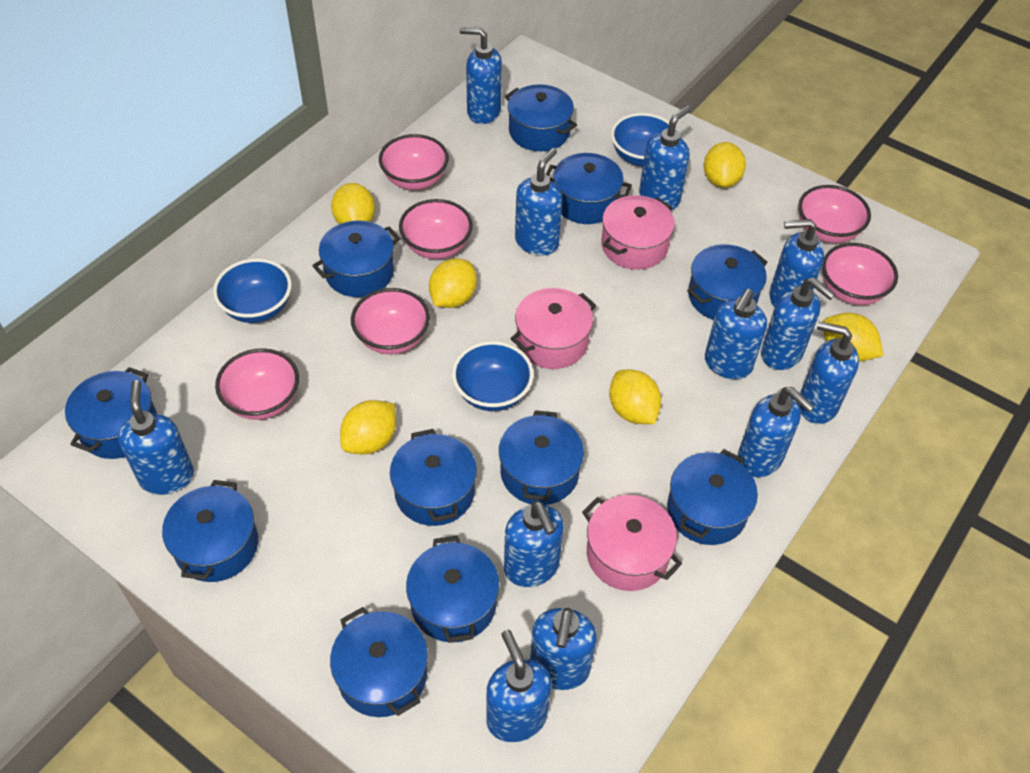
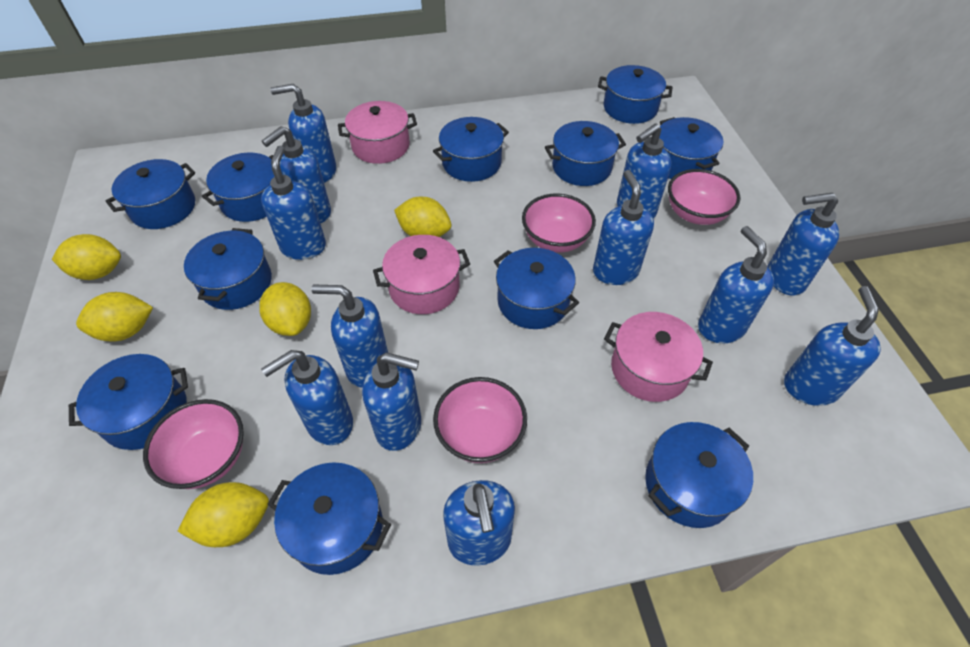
blue bowl: [213,258,292,323] [452,341,534,411] [611,113,677,167] = 3 -> none = 0
pink bowl: [215,348,299,420] [351,288,430,355] [379,134,449,190] [399,199,473,259] [798,185,871,243] [822,243,898,305] = 6 -> [143,399,244,489] [433,377,527,463] [522,193,596,253] [668,169,741,225] = 4
yellow lemon: [331,183,375,224] [340,400,396,455] [429,258,477,308] [609,370,661,424] [704,142,746,188] [823,313,883,362] = 6 -> [52,234,121,280] [76,292,153,342] [178,482,269,547] [259,282,311,336] [394,197,451,237] = 5

